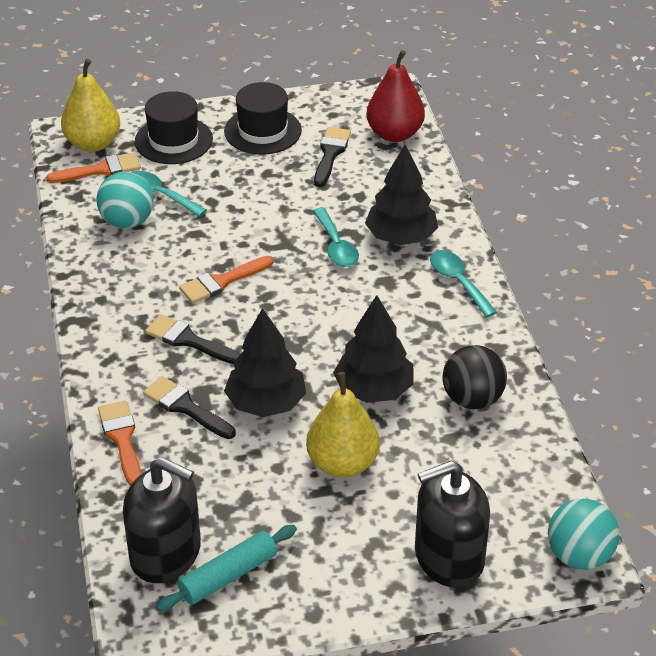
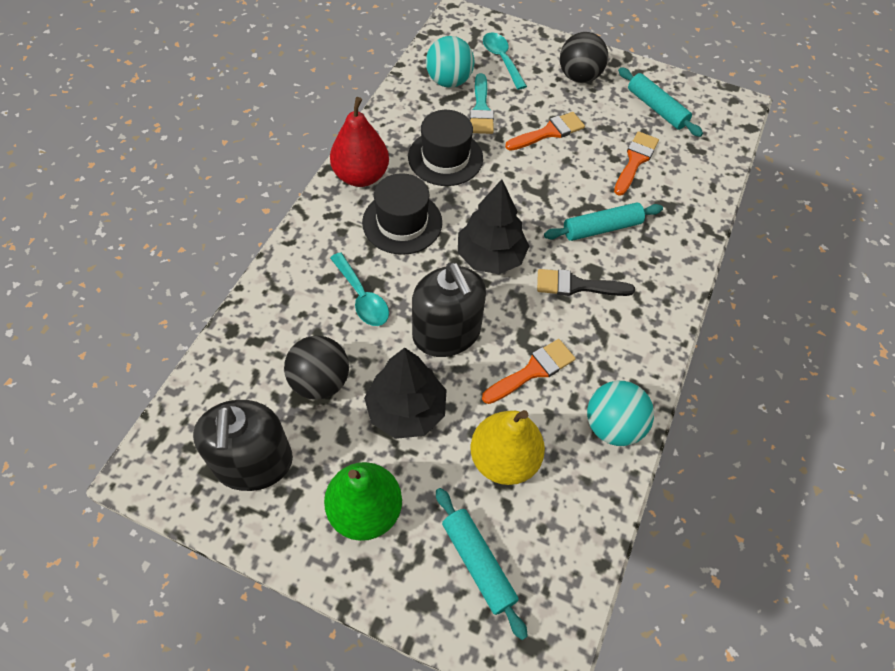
black ball: [442,345,507,409] = 1 -> [284,335,349,400] [560,32,608,83] = 2
black brush: [143,376,236,439] [145,314,240,364] [314,127,351,187] = 3 -> [537,269,635,296] = 1
black tree: [224,308,306,417] [333,295,414,403] [365,145,438,245] = 3 -> [364,348,447,439] [458,179,529,274] = 2
green pear: none = 0 -> [324,462,402,541] = 1
turquoise brush: none = 0 -> [470,73,494,134] = 1
turquoise rolling pin: [156,525,297,612] = 1 -> [436,488,528,640] [544,202,663,241] [618,67,703,137] = 3
turquoise spoon: [131,171,206,217] [313,208,359,267] [430,250,497,317] = 3 -> [330,252,389,326] [483,32,527,90] = 2
yellow pear: [61,59,120,152] [306,372,380,478] = 2 -> [471,410,545,485] = 1

